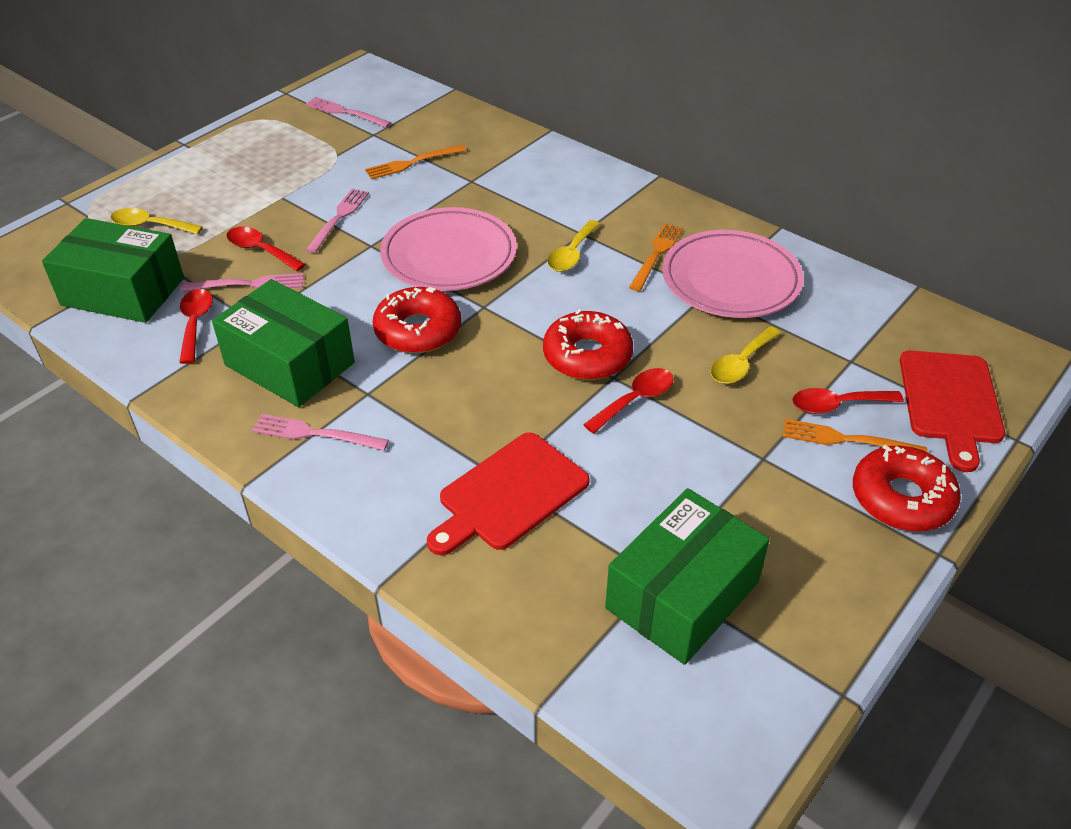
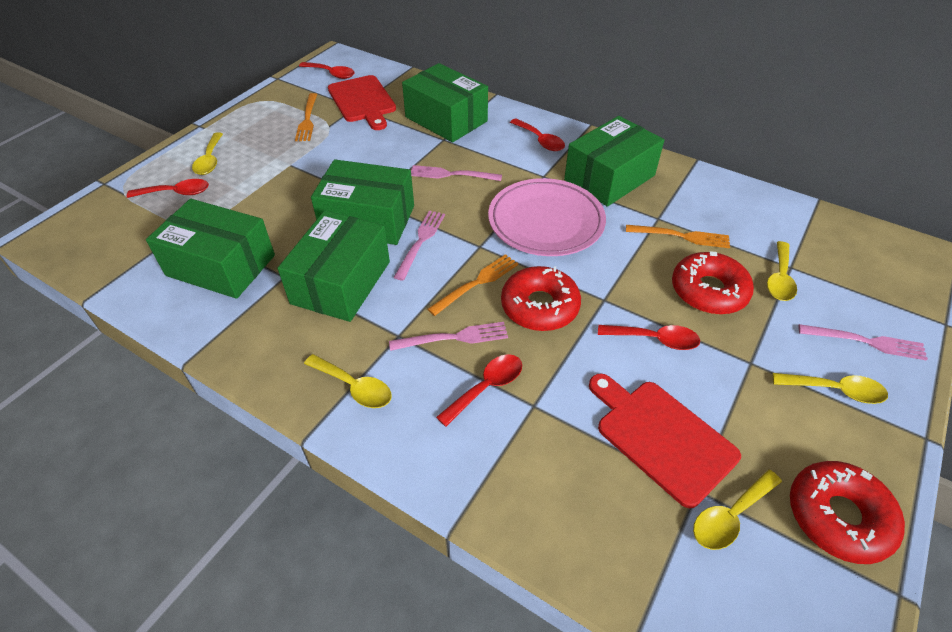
green box: [42,218,184,323] [212,279,355,407] [605,488,770,665] = 3 -> [146,199,275,299] [277,210,390,322] [311,159,414,245] [402,63,488,142] [564,116,664,207] = 5
pink plate: [380,207,517,291] [662,230,804,318] = 2 -> [488,178,606,256] = 1
red spoon: [179,289,213,364] [226,227,305,271] [583,368,674,434] [792,388,904,414] = 4 -> [127,179,209,198] [299,62,355,79] [436,354,522,427] [510,118,565,151] [598,325,700,350] = 5
yellow spoon: [111,208,203,235] [547,220,600,272] [711,326,781,384] = 3 -> [192,132,223,175] [304,354,392,408] [693,470,782,550] [767,241,797,301] [772,373,888,404] = 5

